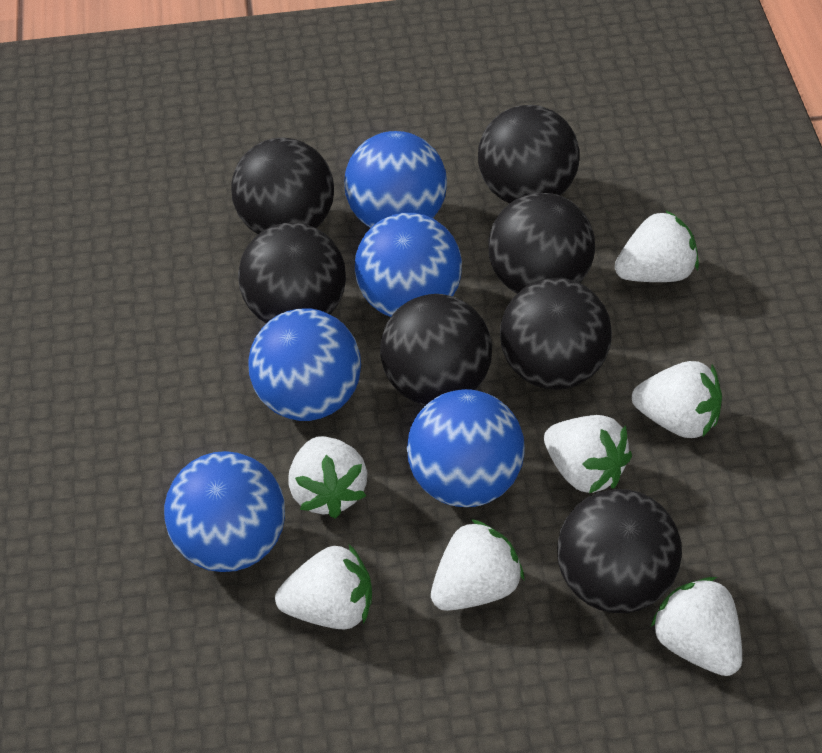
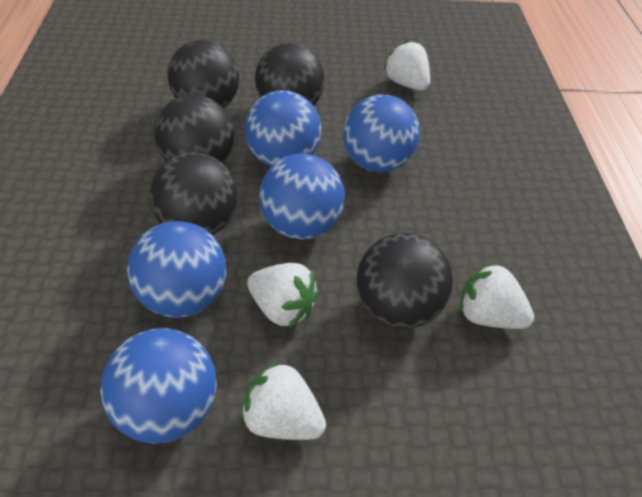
black ball: [231,137,334,234] [238,222,346,323] [380,294,492,405] [478,105,579,203] [488,193,595,294] [500,278,612,390] [557,489,682,613] = 7 -> [150,152,238,235] [154,94,234,163] [167,40,239,108] [255,43,325,106] [357,233,453,329] = 5
white strawberry: [275,544,372,629] [288,436,367,519] [431,519,524,611] [544,415,632,493] [615,210,699,282] [632,361,722,438] [651,577,742,676] = 7 -> [240,360,326,440] [247,263,319,328] [384,40,430,90] [460,262,534,329] = 4

